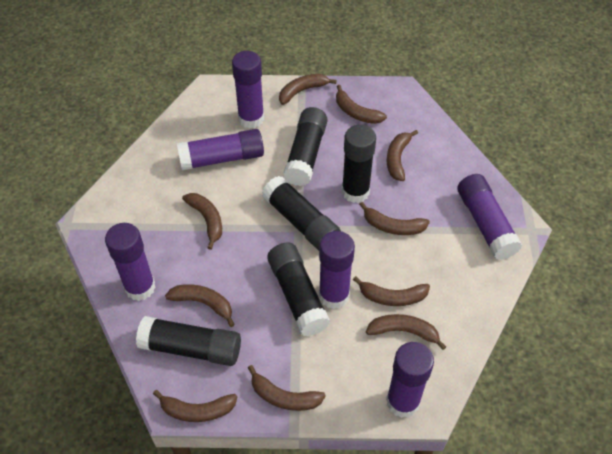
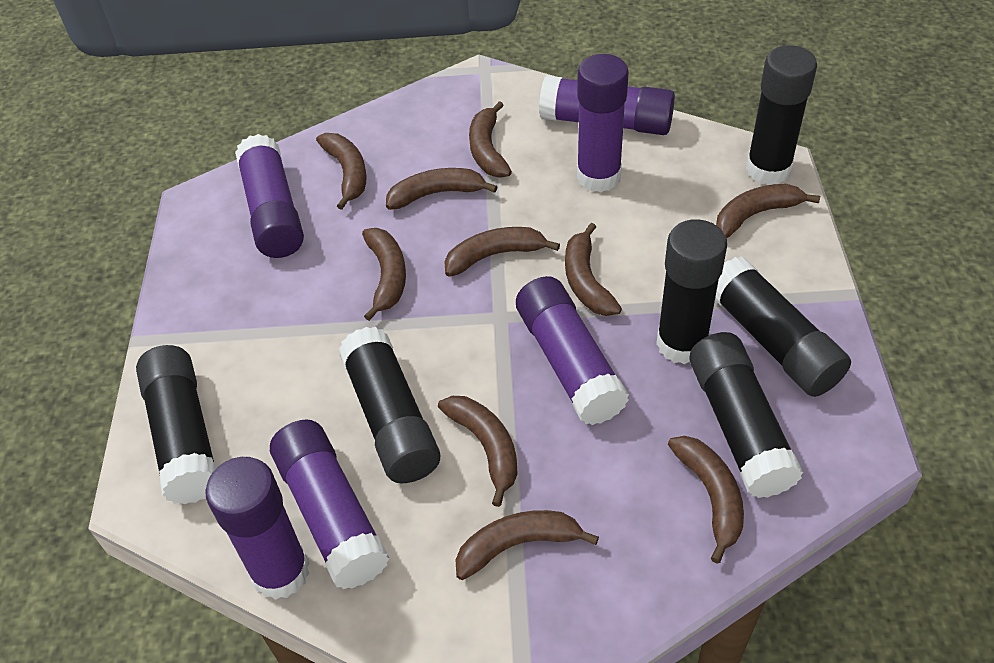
black glue stick: [136,316,241,366] [262,176,341,250] [267,242,330,336] [283,107,327,186] [342,125,376,203] = 5 -> [136,345,217,504] [339,327,440,483] [656,219,727,364] [689,332,803,498] [715,256,851,397] [746,45,817,185] = 6

